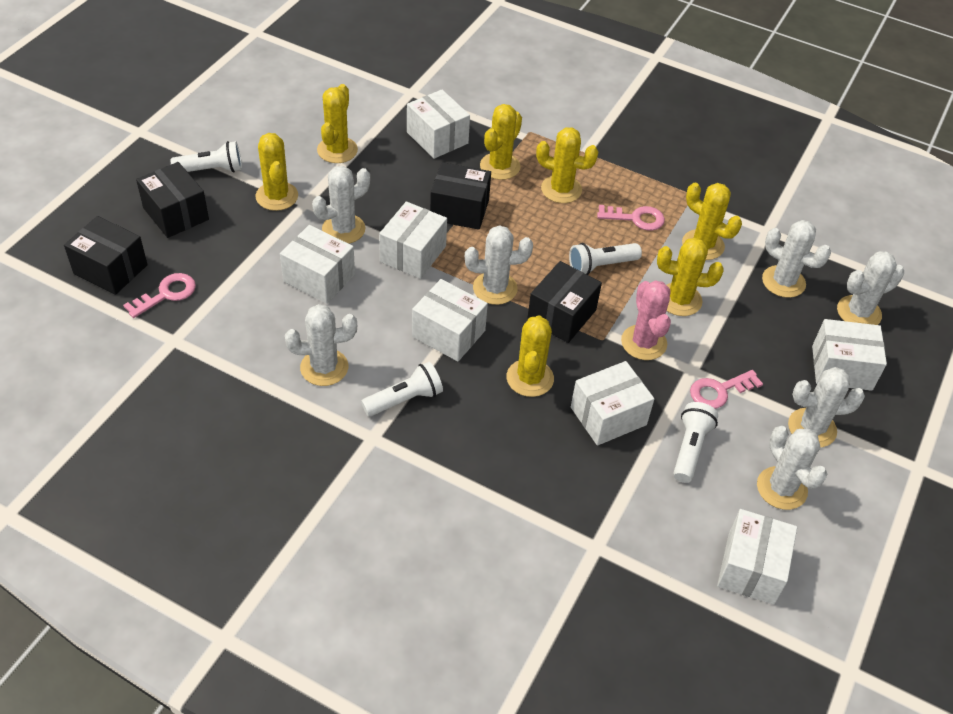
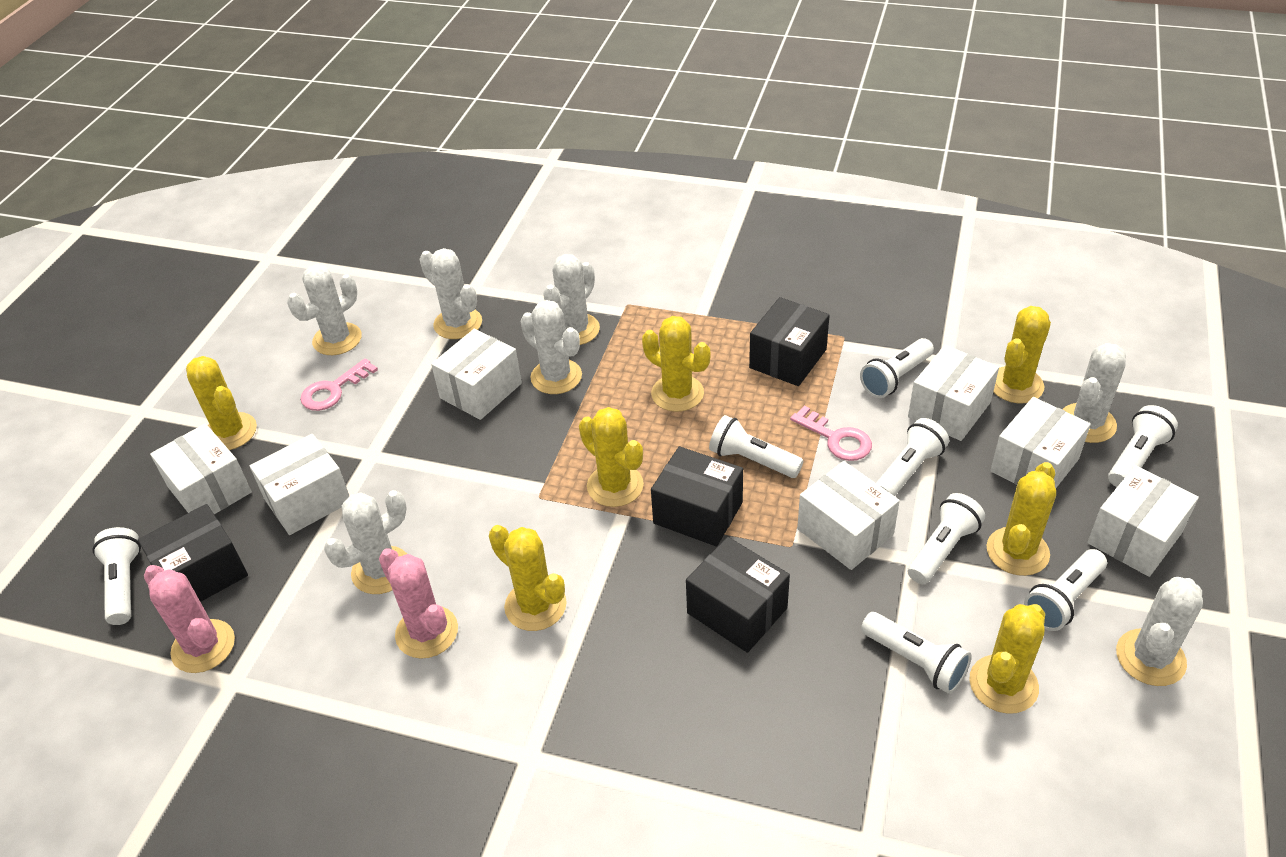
pink cactus: [621,280,671,360] = 1 -> [144,565,235,673] [379,548,458,659] = 2
pink key: [123,273,196,318] [597,205,665,231] [690,370,763,409] = 3 -> [300,358,378,411] [790,405,872,461] = 2
white flashlight: [170,141,242,172] [361,362,443,417] [569,243,642,275] [673,402,718,483] = 4 -> [92,527,141,625] [709,415,803,478] [860,338,934,398] [861,612,972,694] [876,418,949,496] [908,493,985,584] [1024,549,1107,631] [1108,405,1178,487] = 8

